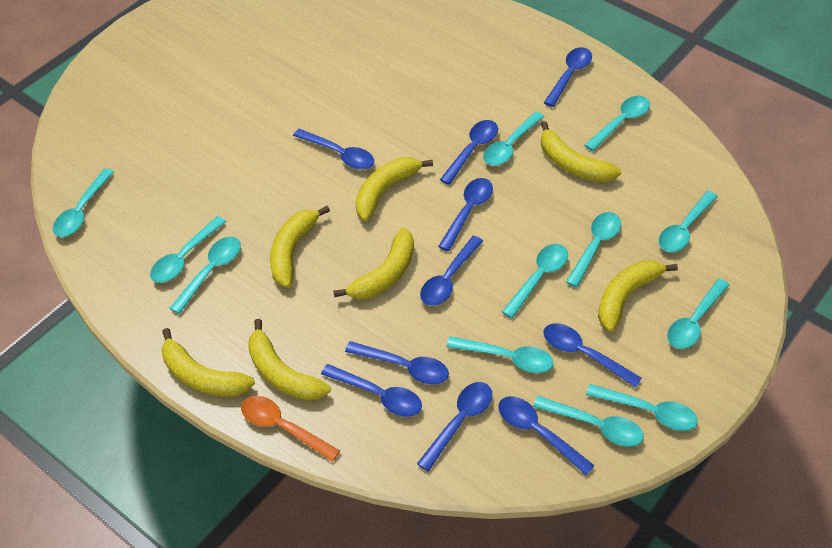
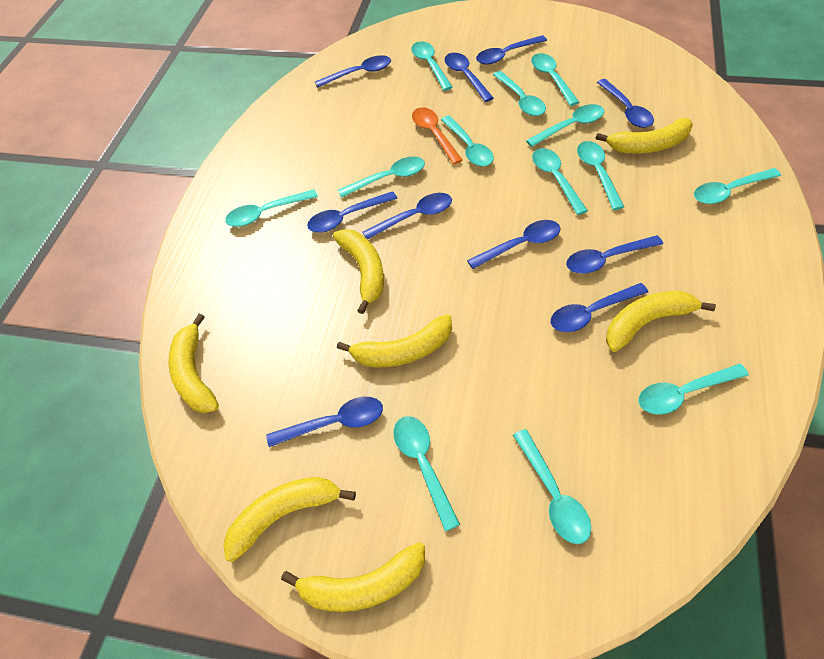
turquoise spoon: [53,168,114,237] [150,216,226,283] [169,237,241,314] [446,336,553,373] [483,111,544,166] [502,244,568,318] [533,396,644,447] [566,212,621,287] [585,96,650,151] [586,384,698,431] [659,191,718,252] [667,278,729,349] = 12 -> [225,190,318,227] [338,156,425,198] [394,416,460,531] [411,41,453,91] [441,116,494,167] [493,71,546,116] [513,429,591,544] [526,104,604,147] [531,53,579,106] [532,148,588,215] [577,141,624,210] [638,364,749,415] [694,168,781,204] = 13

